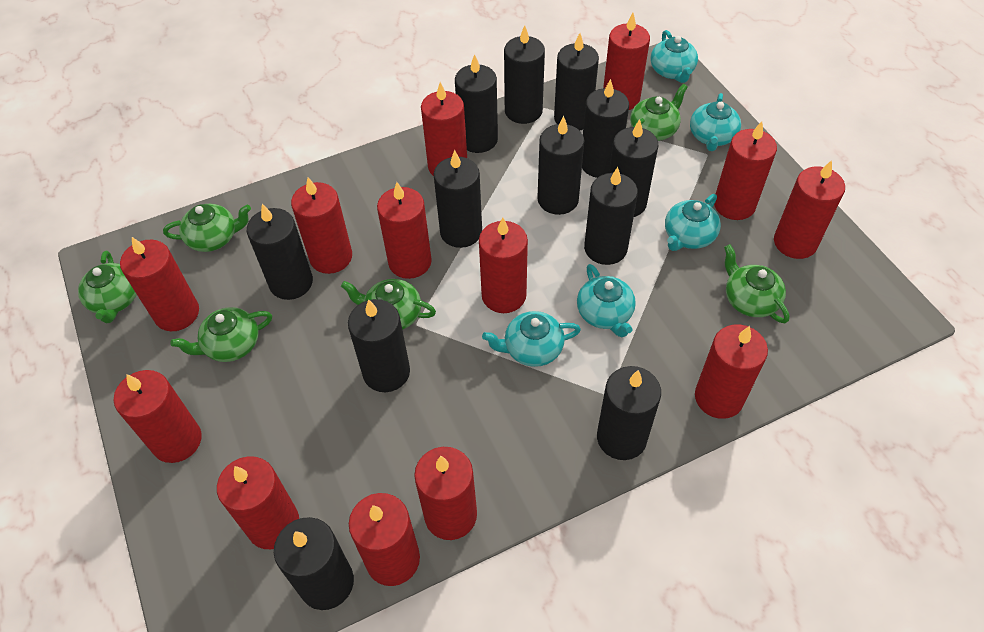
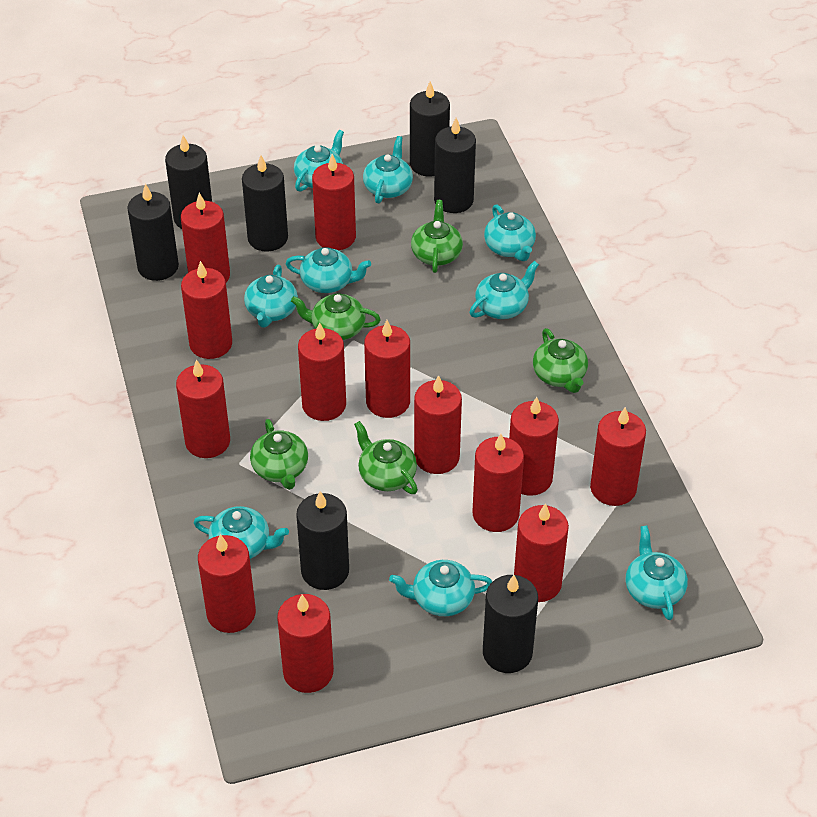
black candle: [247,204,313,300] [274,517,354,610] [348,299,410,392] [434,150,482,248] [455,54,498,153] [504,25,545,124] [537,116,584,215] [554,33,599,130] [582,79,629,178] [584,167,638,265] [597,366,661,460] [609,119,659,217] = 12 -> [127,183,179,281] [165,135,212,229] [242,155,288,252] [296,491,349,590] [410,81,450,177] [434,118,476,213] [483,575,538,673] = 7
green teapot: [78,251,137,323] [163,204,251,252] [171,307,272,362] [341,279,436,330] [630,84,688,141] [724,244,790,323] = 6 -> [250,419,308,490] [291,293,381,340] [354,421,418,494] [411,200,463,273] [533,328,588,393] = 5
turquoise teapot: [482,311,581,367] [577,264,636,337] [650,30,698,83] [665,194,721,251] [690,93,741,151] = 5 -> [193,506,289,559] [244,265,298,328] [285,247,371,293] [294,130,344,192] [363,136,413,203] [389,560,492,616] [470,261,539,319] [484,205,536,261] [625,525,688,620] = 9

